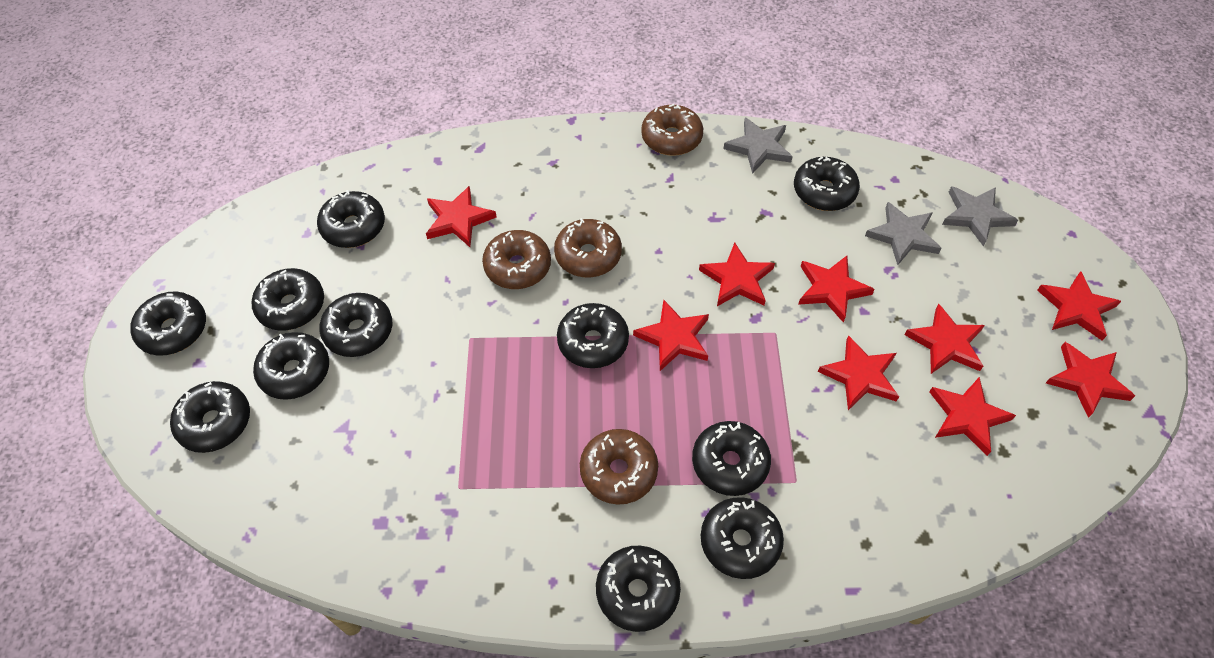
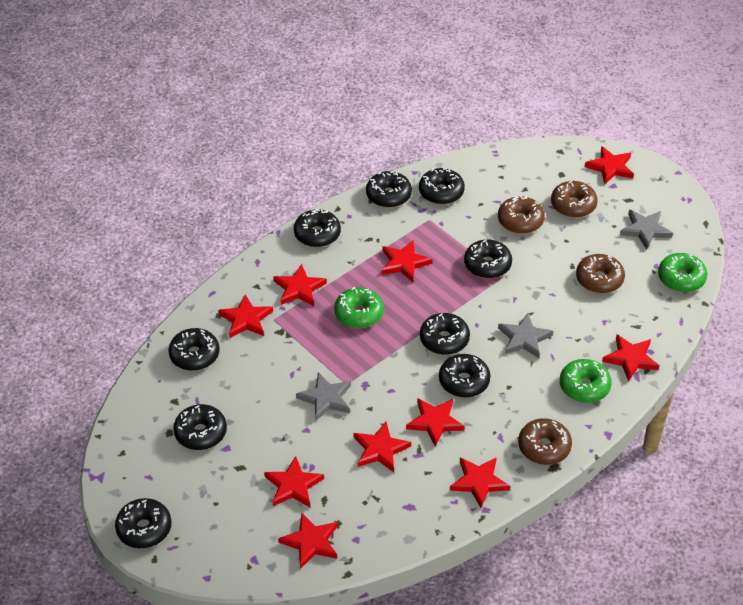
black donut: [130,292,206,356] [170,381,250,453] [252,268,324,331] [253,332,329,400] [317,190,385,248] [319,293,393,357] [557,303,629,368] [596,546,681,632] [692,421,771,496] [701,497,784,579] [794,157,860,211] = 11 -> [115,498,171,548] [168,328,219,371] [173,404,227,450] [294,209,341,247] [366,171,412,208] [419,168,465,204] [420,313,470,355] [439,354,490,398] [464,240,512,278] = 9
green donut: none = 0 -> [334,287,384,328] [560,359,612,403] [658,253,707,292] = 3
red star: [426,186,496,247] [633,300,709,371] [699,243,775,306] [798,256,875,323] [818,335,899,410] [904,304,985,374] [929,377,1016,456] [1037,271,1121,341] [1046,342,1135,418] = 9 -> [218,294,273,338] [264,456,324,507] [273,264,327,306] [278,513,338,569] [353,422,411,472] [382,240,433,282] [406,398,465,446] [450,457,510,508] [585,146,634,184] [602,335,659,381] = 10

